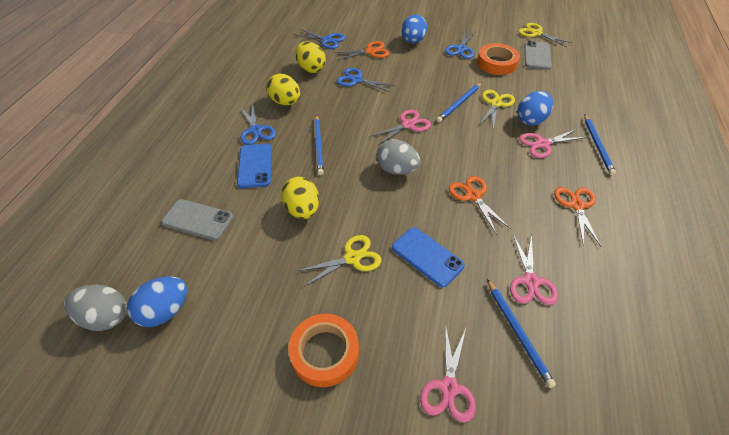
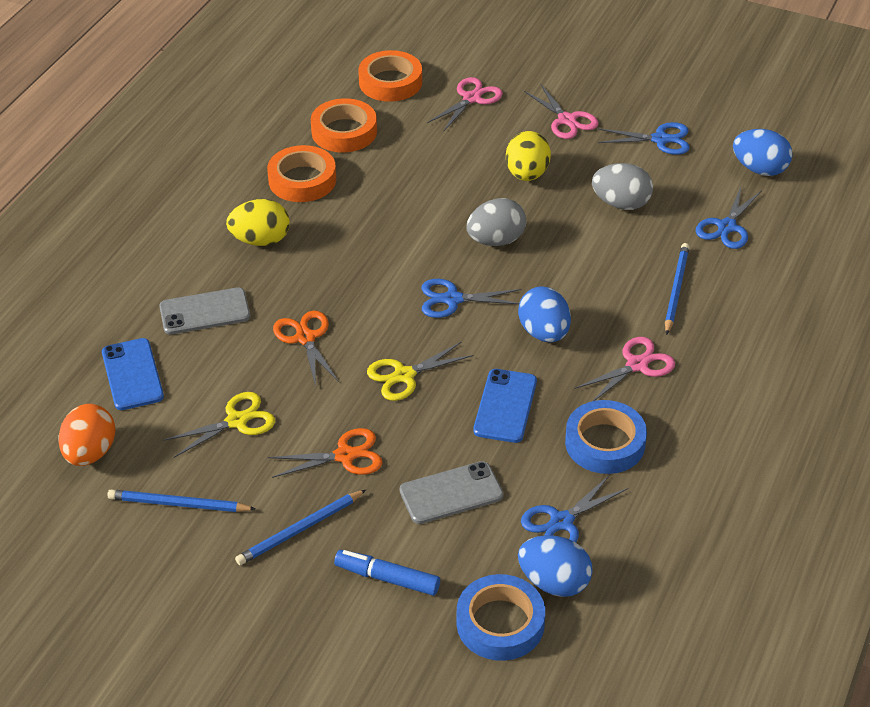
blue marker: none = 0 -> [334,550,440,596] = 1
blue pencil: [314,114,324,175] [436,83,482,122] [487,279,556,388] [584,115,616,175] = 4 -> [107,489,256,512] [235,490,366,565] [665,243,690,335] = 3
blue tape: none = 0 -> [457,574,545,661] [565,400,647,474] = 2
orange egg: none = 0 -> [59,404,116,466] = 1
orange scissors: [334,41,389,60] [449,176,511,234] [554,187,601,246] = 3 -> [268,428,383,478] [273,311,339,386] = 2
orange tape: [288,314,359,387] [477,43,520,75] = 2 -> [267,145,336,202] [311,98,377,152] [358,50,422,102] = 3
pink scissors: [369,110,431,145] [420,323,476,423] [510,234,558,305] [519,129,586,158] = 4 -> [427,77,503,131] [524,84,598,139] [575,337,675,401] = 3
yellow egg: [267,74,300,105] [281,177,319,219] [295,42,326,73] = 3 -> [226,199,290,246] [506,131,551,181] = 2
yellow scissors: [298,235,381,286] [480,90,515,129] [519,23,572,47] = 3 -> [163,392,275,458] [367,341,473,401] = 2

